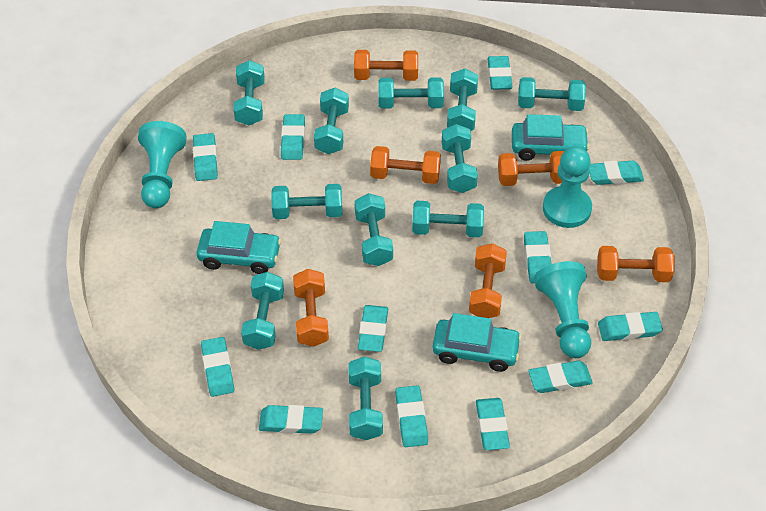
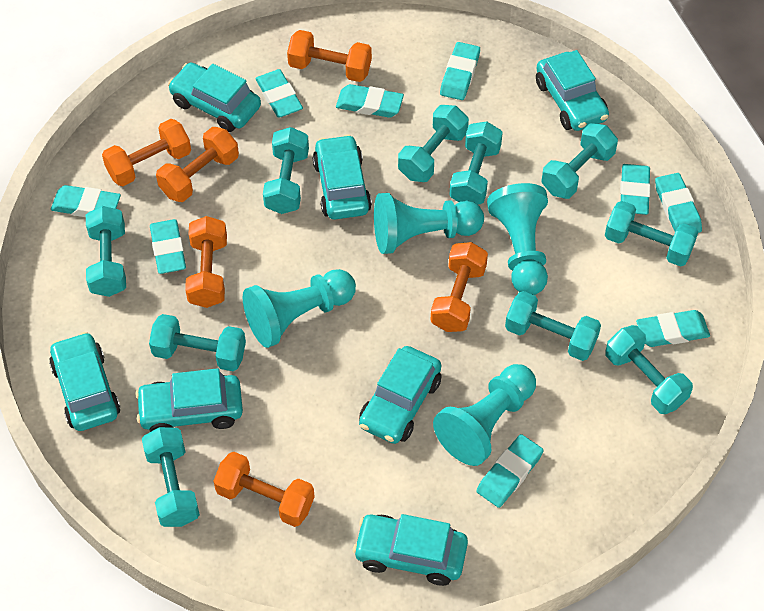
turquoise car: [197,221,281,274] [433,313,522,372] [512,114,590,161] = 3 -> [49,332,120,431] [135,368,243,432] [168,62,261,132] [313,134,372,219] [353,514,468,586] [359,346,442,444] [536,50,609,131] = 7
turquoise dumbbell: [233,60,265,126] [241,272,284,350] [271,184,342,219] [314,88,349,154] [348,356,383,440] [355,193,393,266] [378,77,444,109] [412,201,484,237] [442,124,478,193] [447,69,478,131] [518,77,586,111] = 11 -> [86,206,126,297] [142,427,200,527] [149,314,246,371] [263,127,309,214] [398,105,469,182] [449,121,503,205] [505,291,601,361] [541,123,618,199] [605,201,698,267] [605,325,693,414] = 10
turquoise eraser: [193,133,218,181] [201,337,234,397] [259,405,323,434] [281,114,305,160] [358,305,388,352] [395,385,428,447] [476,398,510,450] [487,56,513,90] [524,231,552,283] [528,361,593,393] [589,161,644,185] [598,312,663,341] = 12 -> [51,185,121,217] [150,219,186,274] [255,69,303,118] [336,84,404,118] [440,42,480,100] [477,434,544,508] [620,164,651,215] [636,310,710,347] [655,173,702,233] = 9
turquoise pawn: [138,121,187,208] [534,261,591,358] [543,147,592,228] = 3 -> [243,269,356,348] [374,193,484,254] [433,364,536,466] [487,183,548,295] = 4

